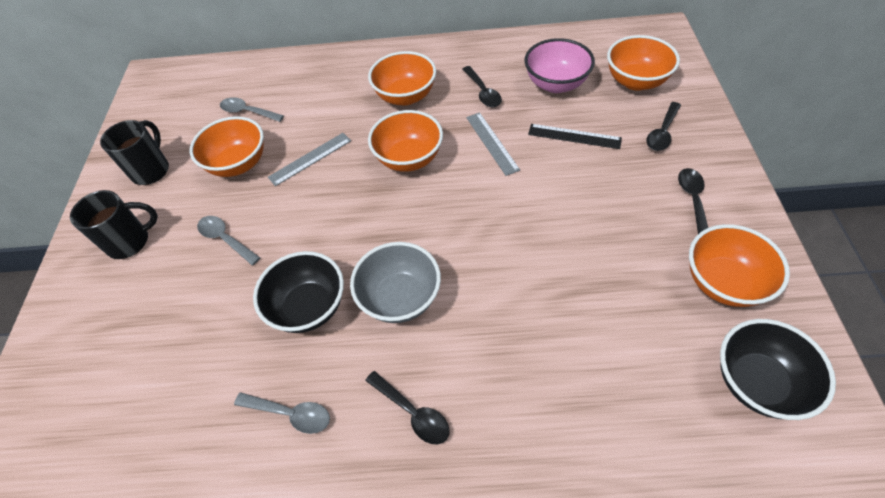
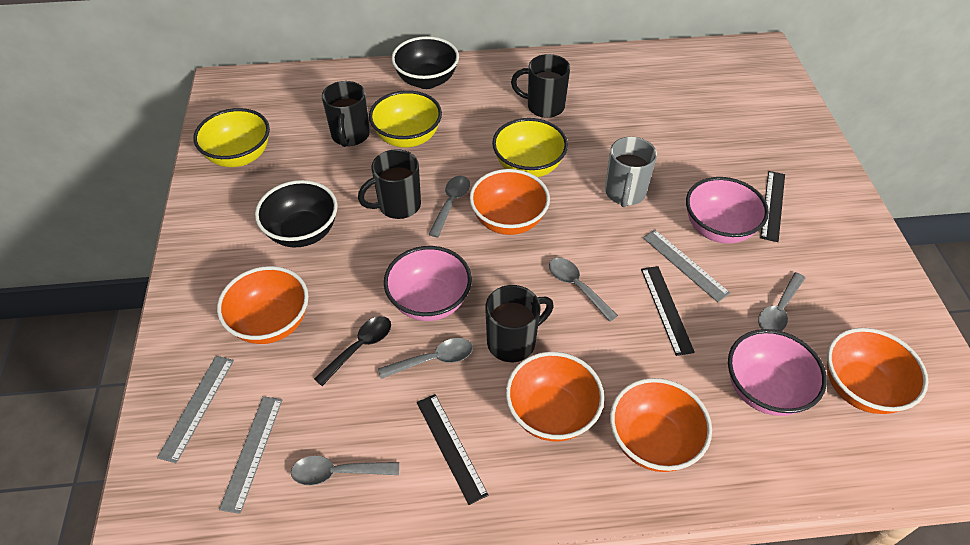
black mug: [70,190,158,259] [100,120,169,185] = 2 -> [322,81,370,147] [358,149,421,219] [485,285,554,362] [511,54,570,118] = 4
black ruler: [528,124,622,149] = 1 -> [417,394,488,505] [641,266,695,356] [761,171,785,242] = 3
black spoon: [365,371,450,445] [463,66,502,107] [646,102,681,151] [678,168,708,234] = 4 -> [314,316,391,386] = 1
grey bowl: [350,242,441,323] = 1 -> none = 0
grey mug: none = 0 -> [605,137,657,207] = 1
grey ruler: [268,133,351,186] [466,112,520,176] = 2 -> [157,356,234,463] [219,396,282,514] [643,230,730,302] = 3
grey spoon: [197,216,260,265] [220,97,284,122] [234,392,330,434] = 3 -> [291,456,399,485] [378,338,473,379] [429,176,470,238] [549,258,618,322] [758,272,805,331] = 5
pink bowl: [524,38,595,93] = 1 -> [384,246,472,321] [686,177,769,244] [728,329,827,416] = 3
yellow bowl: none = 0 -> [193,108,270,167] [369,90,442,148] [492,118,568,177] = 3

